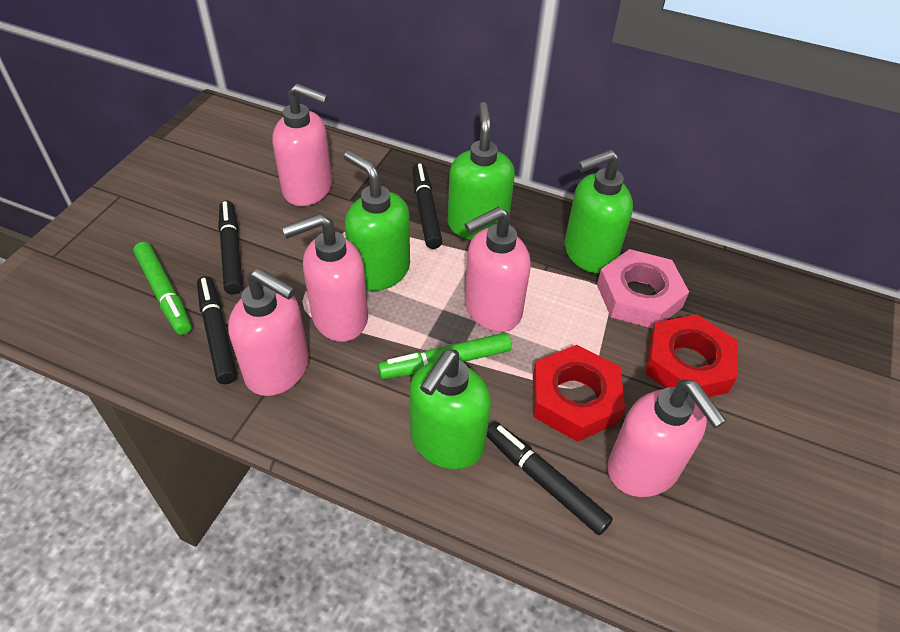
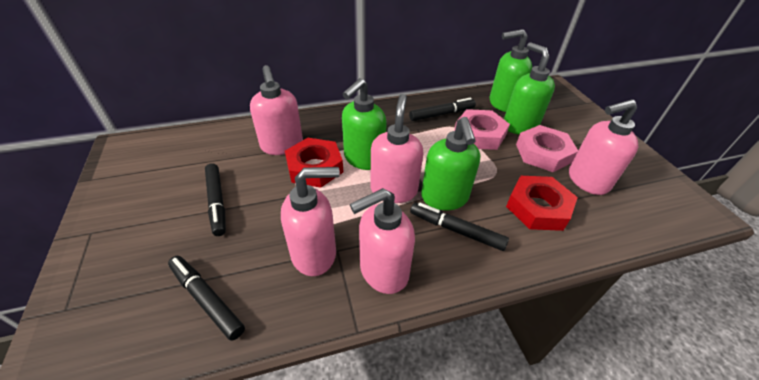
green marker: [133,242,192,335] [378,333,512,379] = 2 -> none = 0
pink nut: [597,249,689,329] = 1 -> [454,109,510,150] [516,125,578,172] = 2

